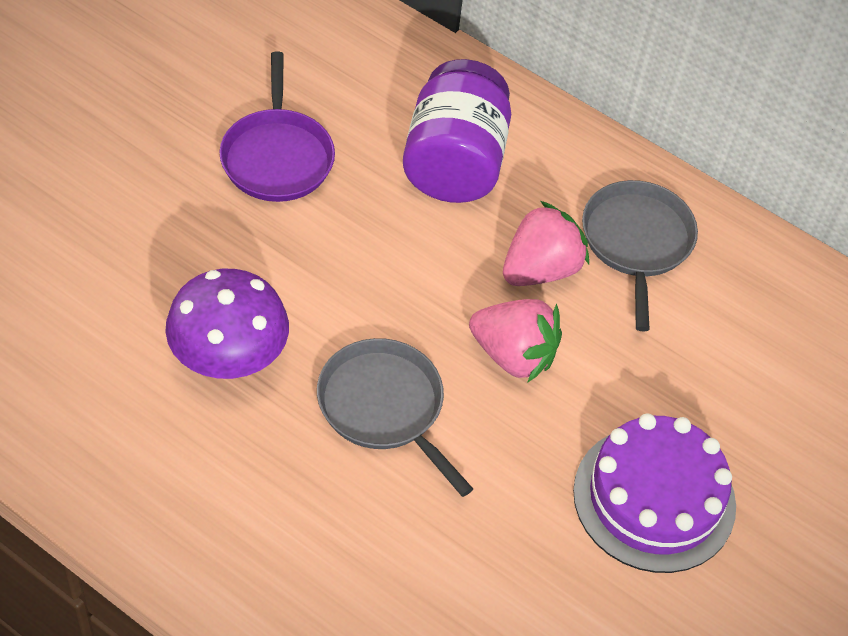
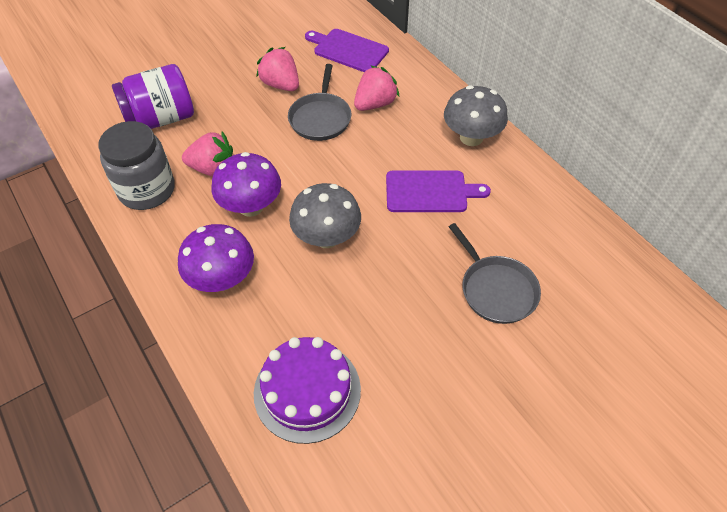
grey jar: none = 0 -> [98,121,175,210] = 1
grey mushroom: none = 0 -> [289,183,361,248] [444,85,508,146] = 2
pink strawberry: [469,299,562,383] [503,201,589,286] = 2 -> [182,131,233,177] [256,47,299,91] [354,65,400,111] = 3
purple cutting board: none = 0 -> [305,29,389,72] [386,170,491,212] = 2
purple mushroom: [165,269,289,379] = 1 -> [178,224,254,292] [211,152,281,217] = 2
purple pan: [220,51,335,202] = 1 -> none = 0

